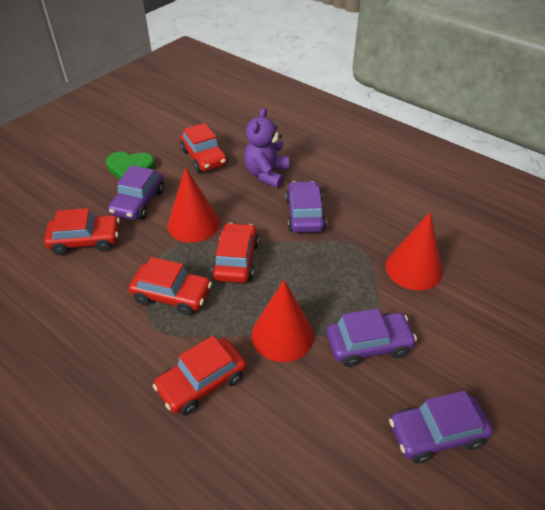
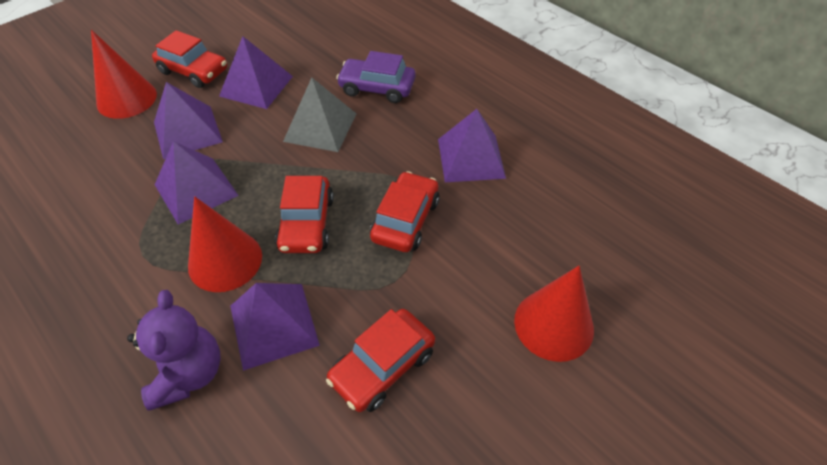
green heart: [106,151,155,180] = 1 -> none = 0
grey pyramid: none = 0 -> [283,78,356,152] = 1
purple car: [108,165,164,220] [285,181,326,233] [326,308,417,367] [389,391,493,464] = 4 -> [336,51,416,103] = 1
purple pyramid: none = 0 -> [154,82,223,159] [155,141,239,224] [219,36,293,109] [230,283,320,371] [438,109,506,182] = 5
red car: [44,208,120,255] [129,257,212,315] [153,336,247,416] [180,123,228,173] [211,222,259,283] = 5 -> [152,30,227,88] [275,176,334,253] [326,309,435,412] [370,171,440,252] = 4

